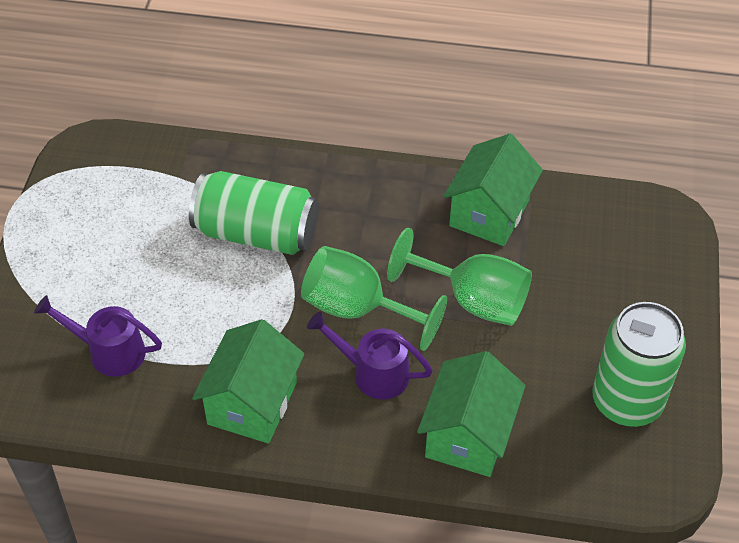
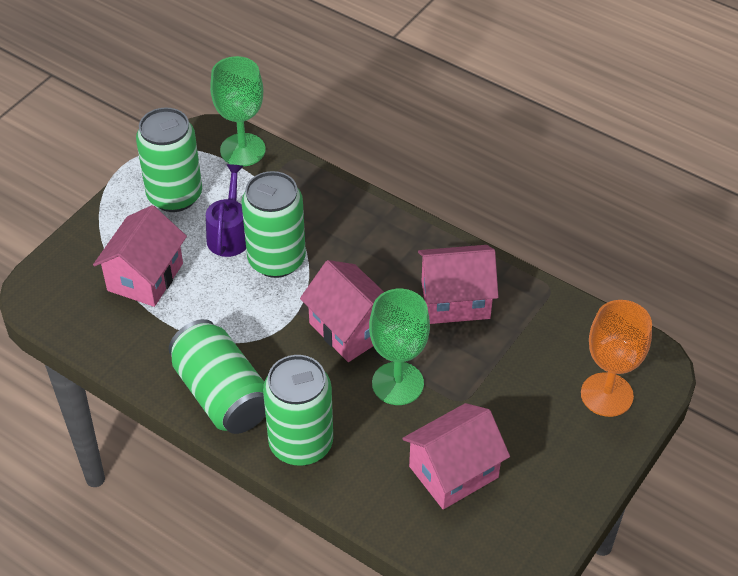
green can: [189,171,319,255] [592,302,686,427] = 2 -> [136,108,202,212] [169,319,266,434] [241,171,306,278] [263,355,333,466] = 4
green house: [192,319,305,443] [417,351,526,477] [443,134,543,246] = 3 -> none = 0
orange goblet: none = 0 -> [581,300,652,417] = 1
pink house: none = 0 -> [93,205,187,307] [300,260,384,362] [402,403,510,509] [418,245,499,324] = 4
purple watering can: [34,295,162,377] [307,312,433,399] = 2 -> [206,164,246,257] = 1

